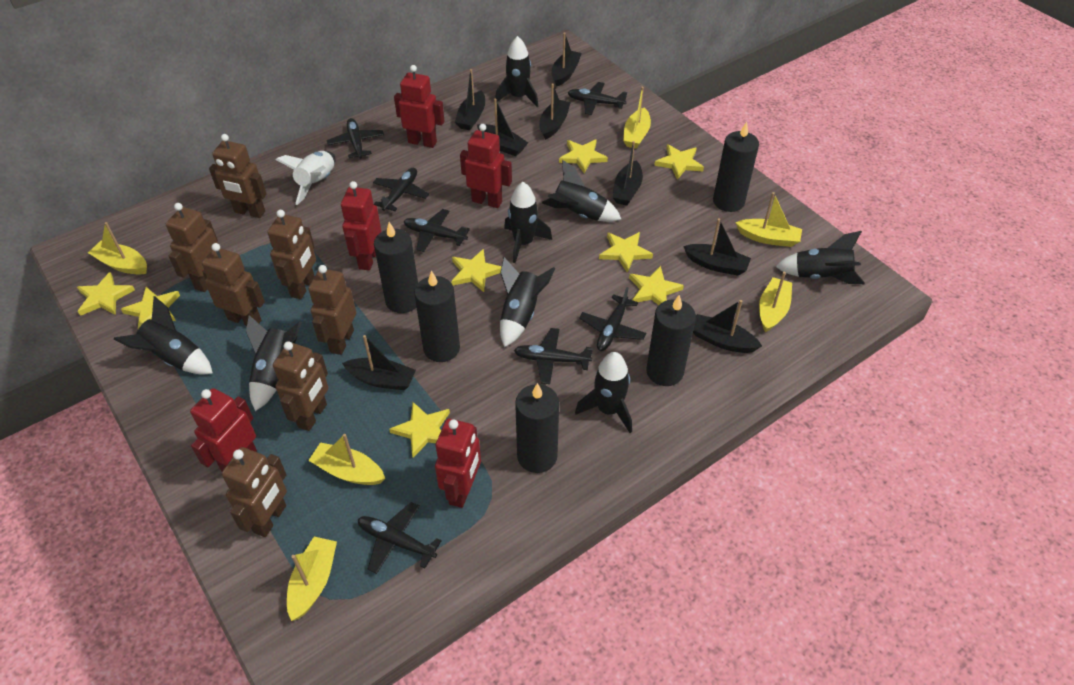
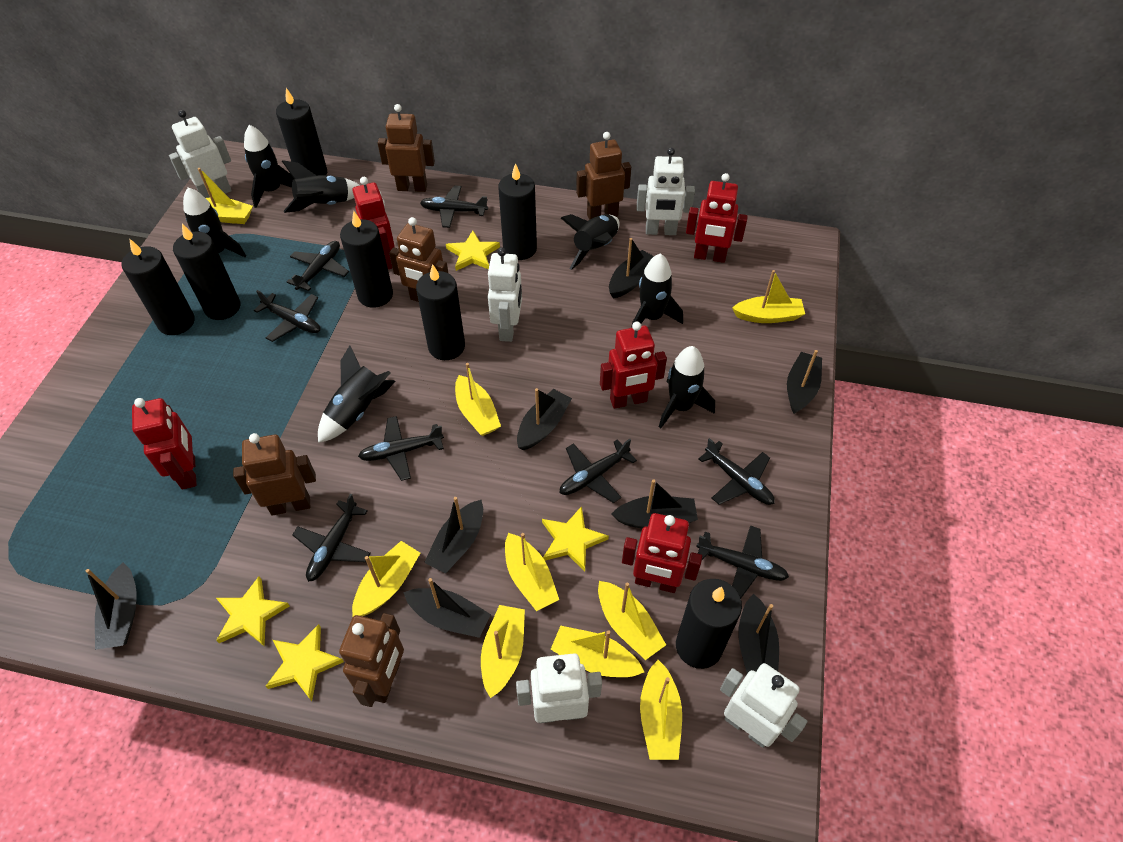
black candle: [374,222,418,313] [414,271,460,362] [515,383,559,473] [646,295,696,386] [713,122,759,212] = 5 -> [122,239,195,335] [173,224,240,320] [276,88,327,175] [340,211,393,308] [416,264,465,360] [498,163,537,260] [676,579,742,669] = 7
black plane: [327,118,384,159] [358,502,442,574] [373,168,429,211] [403,209,470,252] [514,328,593,384] [568,82,627,115] [579,287,646,351] = 7 -> [254,290,320,342] [287,241,349,291] [292,494,371,582] [358,416,444,481] [420,185,488,228] [560,439,637,503] [696,525,789,598] [698,438,775,505] = 8
black rocket: [114,296,213,375] [246,315,302,411] [495,36,538,107] [500,257,555,347] [504,182,552,263] [542,160,621,222] [575,352,632,433] [775,231,865,284] = 8 -> [183,188,246,257] [244,125,294,208] [282,160,360,213] [318,345,395,443] [561,214,620,270] [631,253,683,328] [659,346,715,428] = 7
brown robot: [166,203,218,292] [202,243,265,326] [209,134,267,218] [222,447,287,537] [267,210,316,299] [273,341,329,431] [308,265,356,355] = 7 -> [233,433,316,516] [339,613,404,707] [378,104,435,192] [389,217,448,302] [576,132,631,220] = 5
white robot: none = 0 -> [169,110,232,198] [488,248,522,342] [516,653,602,723] [636,147,695,235] [720,663,807,748] = 5
white rocket: [276,151,336,205] = 1 -> none = 0
yellow boat: [88,222,147,275] [287,537,337,621] [308,434,385,485] [623,87,651,149] [735,192,802,247] [759,272,792,332] = 6 -> [198,168,253,224] [352,541,420,616] [455,363,501,436] [481,605,525,698] [505,533,559,611] [551,626,644,677] [598,581,666,660] [640,660,682,760] [732,270,805,323] = 9
yellow star: [77,272,135,316] [121,287,180,329] [389,402,450,458] [451,249,501,292] [559,140,608,174] [599,232,653,273] [629,266,684,305] [654,144,704,180] = 8 -> [216,576,290,647] [266,624,344,701] [446,231,500,271] [542,506,609,572] = 4

